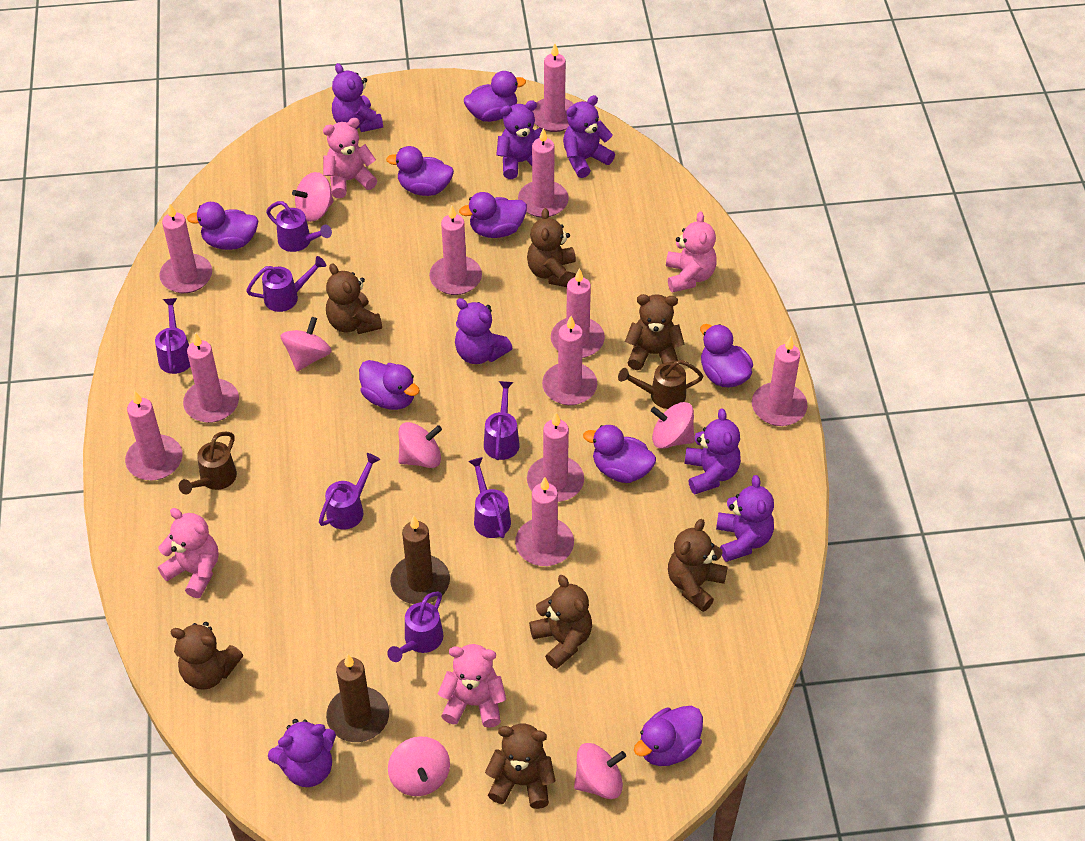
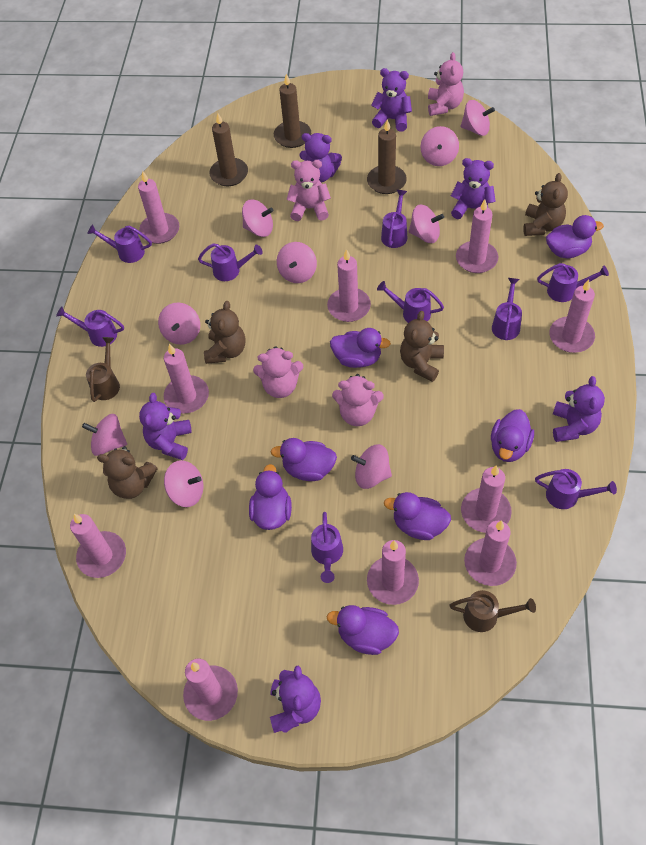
brown candle: [326,654,389,742] [390,516,450,604] = 2 -> [209,113,248,186] [274,74,311,148] [367,119,407,194] = 3
brown teddy bear: [171,622,243,690] [326,263,382,334] [485,724,556,809] [527,208,576,287] [529,575,592,669] [625,294,685,370] [668,519,728,612] = 7 -> [97,446,158,499] [204,301,245,364] [400,311,444,382] [523,173,568,236] = 4
pink candle: [125,391,182,481] [159,204,212,293] [183,333,239,423] [429,205,482,295] [515,477,574,566] [518,128,569,218] [527,413,584,502] [533,44,574,132] [542,316,597,405] [551,268,605,358] [752,337,807,426] = 11 -> [70,514,126,578] [138,171,179,244] [164,344,209,414] [183,659,238,721] [327,249,371,322] [367,540,419,605] [456,199,498,273] [461,465,512,533] [464,520,517,586] [549,280,595,353] = 10
pink spinning top: [280,317,332,371] [292,172,334,222] [388,736,450,796] [398,422,442,468] [574,743,626,799] [651,402,695,449] = 6 -> [82,414,127,456] [158,303,200,345] [164,460,203,507] [242,199,273,237] [277,242,317,283] [351,444,392,489] [408,205,444,243] [421,126,459,166] [461,100,495,136] = 9
purple duck: [187,202,258,250] [359,360,420,410] [386,146,454,196] [459,192,527,238] [464,71,526,122] [583,425,656,483] [634,706,703,766] [700,324,753,388] = 8 -> [249,464,292,530] [271,438,337,481] [327,605,399,655] [330,328,391,368] [384,492,451,540] [491,409,534,462] [546,215,604,258] = 7
purple teddy bear: [268,719,336,787] [332,63,383,132] [455,298,512,364] [496,100,542,179] [563,95,615,178] [685,408,741,494] [716,475,774,562] = 7 -> [139,393,192,460] [270,666,321,733] [300,133,342,182] [371,68,412,132] [451,158,496,219] [553,376,605,442] = 6
purple watering can: [155,298,190,374] [246,256,326,312] [266,201,332,252] [319,453,380,530] [387,592,443,662] [468,457,511,538] [484,381,519,460] = 7 -> [56,306,124,347] [87,224,152,263] [198,243,263,281] [311,512,343,583] [377,281,444,323] [381,190,407,248] [492,278,522,340] [535,469,617,509] [537,263,609,302] = 9

